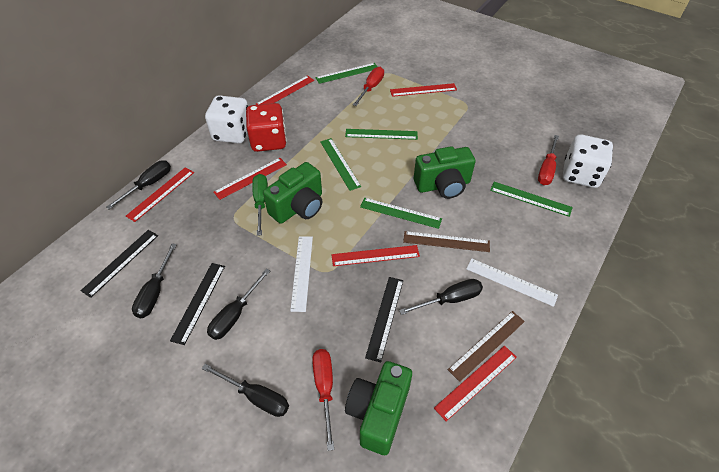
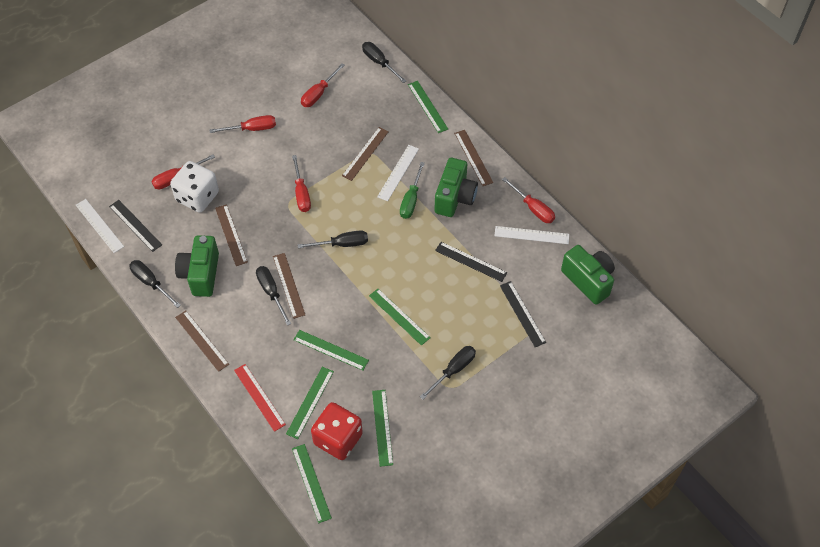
brown ruler: [403,231,490,252] [448,311,525,382] = 2 -> [175,310,229,372] [215,204,248,266] [273,253,305,319] [342,127,389,181] [454,130,493,186] = 5
green ruler: [315,63,377,84] [320,138,361,191] [345,129,418,140] [360,198,442,229] [490,182,573,217] = 5 -> [286,367,334,439] [292,444,332,523] [294,330,369,371] [369,289,431,346] [372,390,393,467] [408,81,448,133] = 6
red ruler: [126,167,194,222] [214,158,287,200] [256,75,314,105] [332,245,420,266] [390,83,457,97] [434,346,517,421] = 6 -> [234,364,286,432] = 1
red screwdriver: [312,349,334,451] [353,67,384,106] [538,135,559,185] = 3 -> [151,154,215,189] [209,115,276,133] [292,155,311,212] [301,63,345,107] [502,177,555,223] = 5
white dice: [205,95,248,144] [563,134,613,188] = 2 -> [170,161,219,213] = 1
white ruler: [290,236,313,312] [466,259,558,307] = 2 -> [76,199,124,253] [377,145,419,201] [494,226,569,244] = 3

